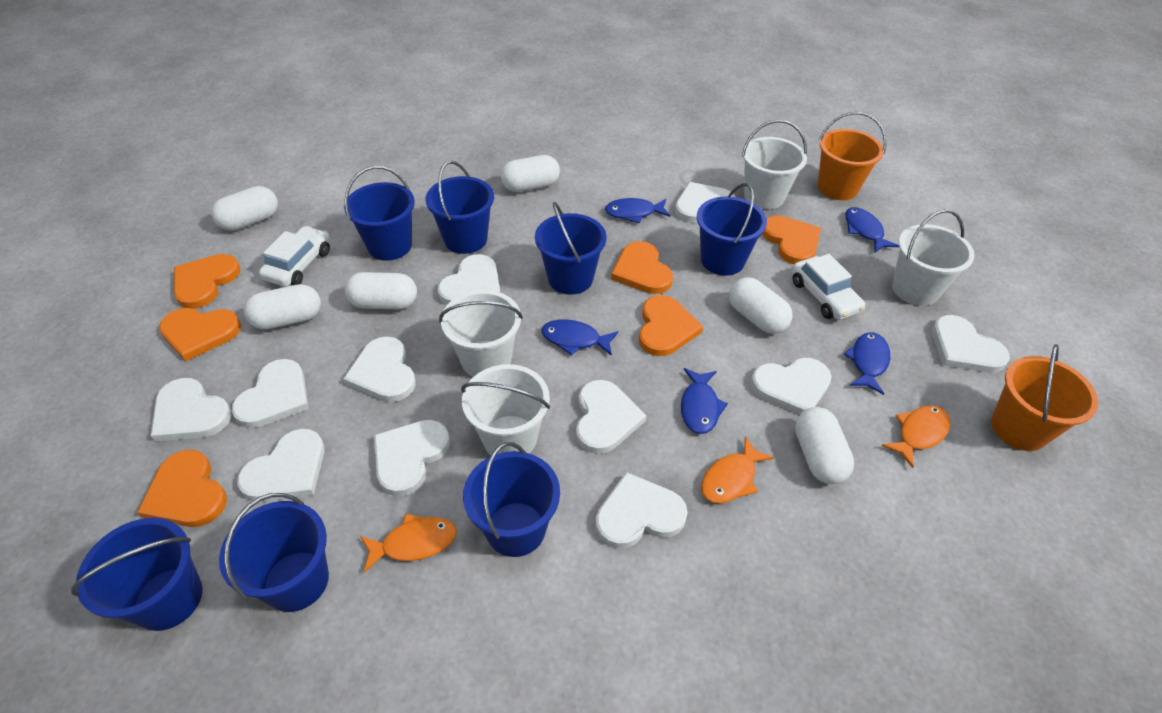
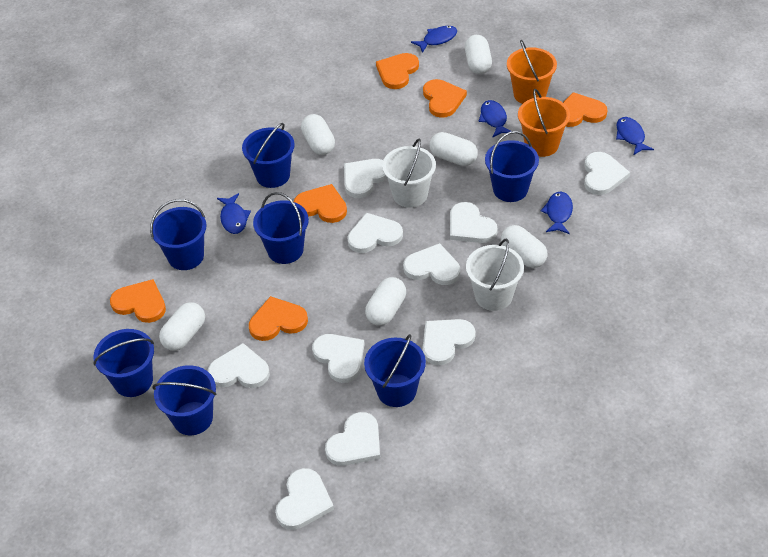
orange fish: [360,514,457,573] [701,436,774,503] [882,405,950,468] = 3 -> none = 0
white bucket: [439,290,523,377] [461,364,550,455] [742,120,807,209] [892,209,975,306] = 4 -> [382,138,436,208] [466,239,524,311] = 2
white car: [259,226,330,287] [792,254,865,320] = 2 -> none = 0
white heart: [150,378,231,441] [232,359,309,428] [237,429,325,502] [343,336,416,402] [374,420,450,496] [438,254,500,305] [576,380,646,454] [595,472,688,548] [675,182,736,223] [751,358,832,414] [932,315,1010,373] = 11 -> [208,343,270,388] [275,468,334,530] [312,334,365,383] [325,412,380,466] [344,159,387,198] [347,213,403,253] [403,243,460,285] [423,319,476,365] [450,202,498,243] [584,152,630,195] = 10

